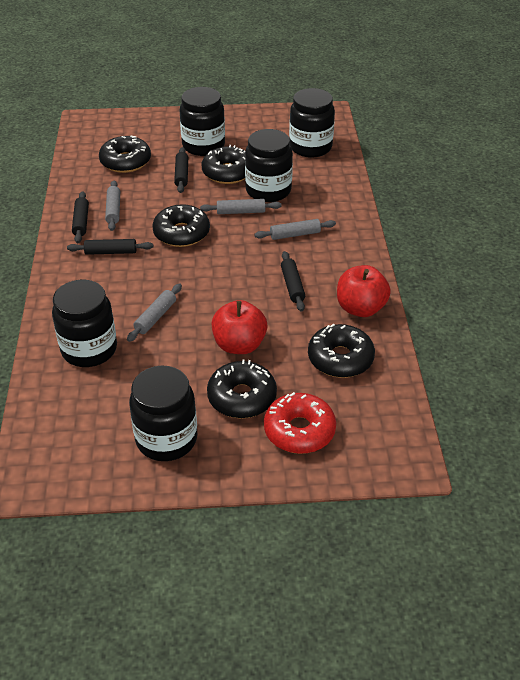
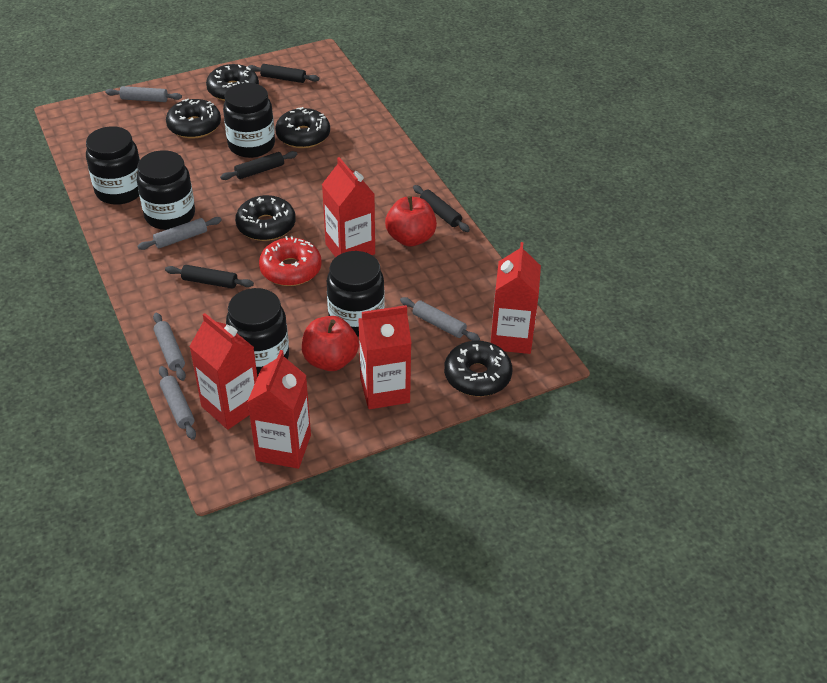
grey rolling pin: [105,180,120,231] [127,283,182,342] [200,199,282,214] [254,219,336,240] = 4 -> [105,86,182,102] [137,217,222,250] [153,312,186,381] [159,366,196,440] [400,297,480,341] = 5
red carton: none = 0 -> [189,313,257,430] [247,350,311,469] [322,157,375,257] [358,305,412,409] [490,242,541,354] = 5

